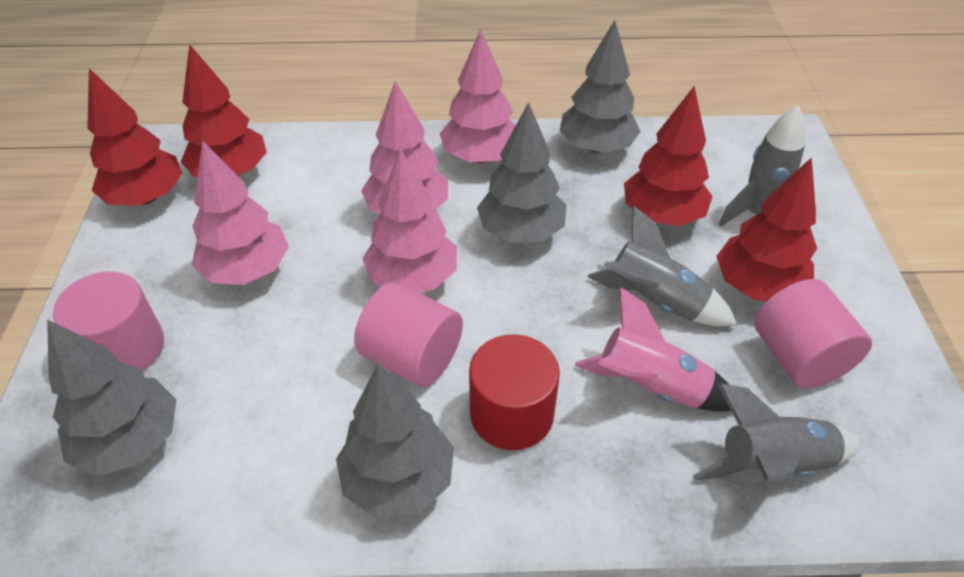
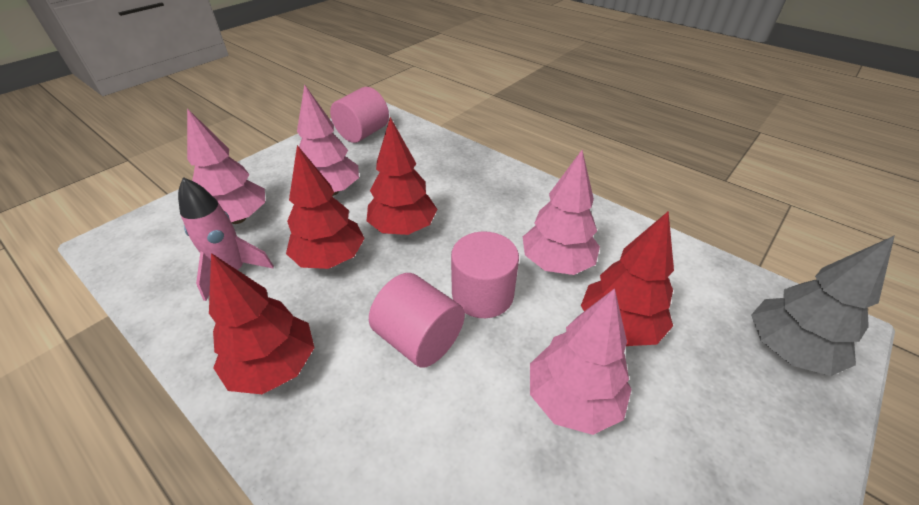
grey rocket: [588,206,737,327] [693,383,862,482] [719,105,806,227] = 3 -> none = 0
grey tree: [47,320,177,476] [336,363,454,518] [477,102,566,243] [560,20,641,153] = 4 -> [751,235,895,376] = 1
red cylinder: [469,334,560,450] = 1 -> none = 0

